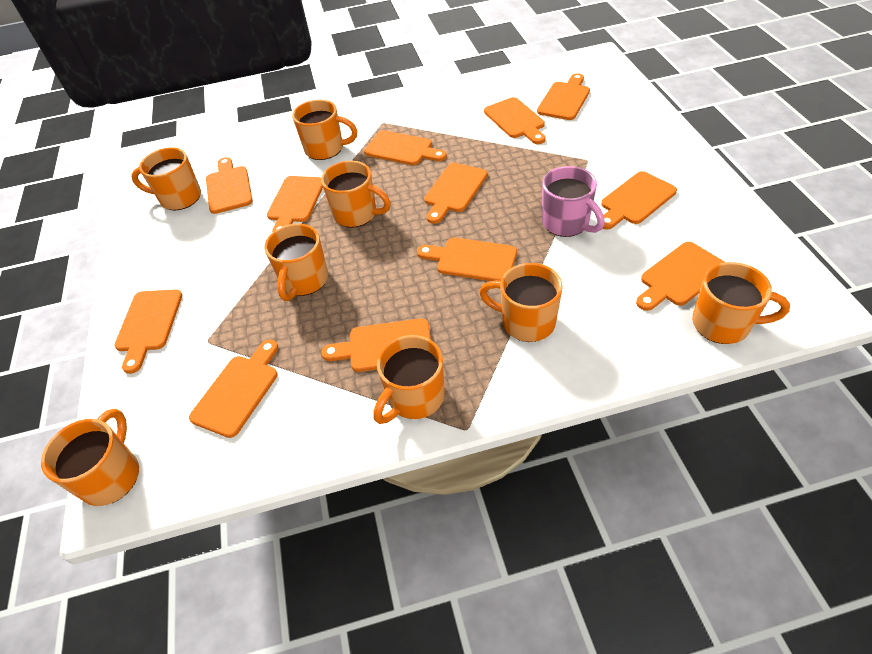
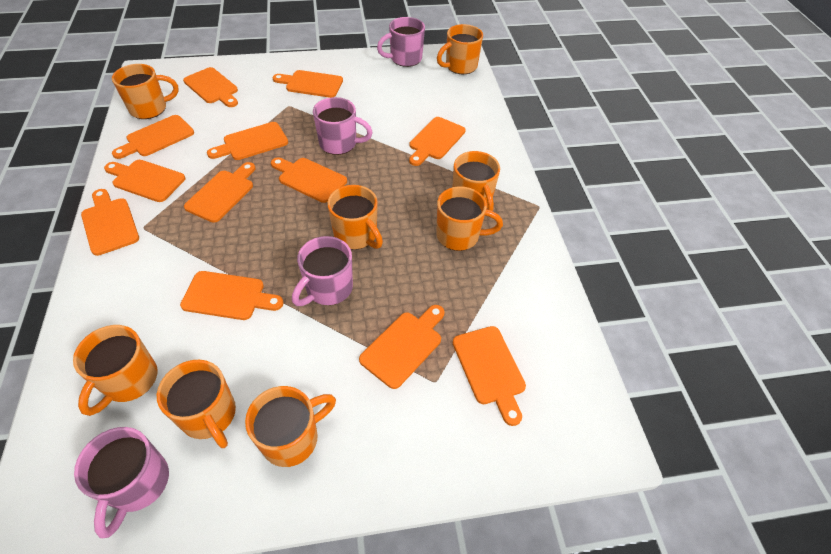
pink mug: [542,166,605,237] = 1 -> [74,427,169,538] [292,236,353,306] [313,97,373,155] [377,17,425,67] = 4

